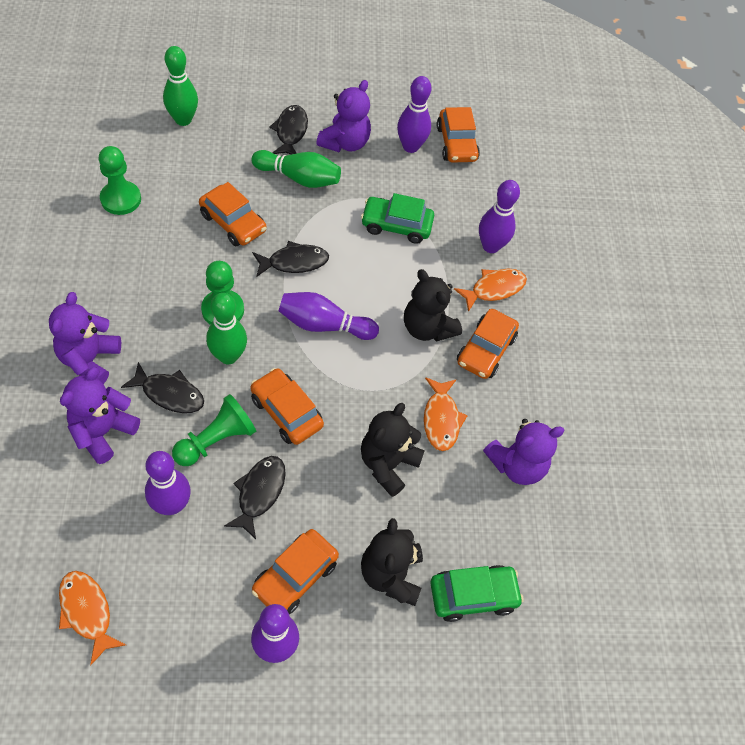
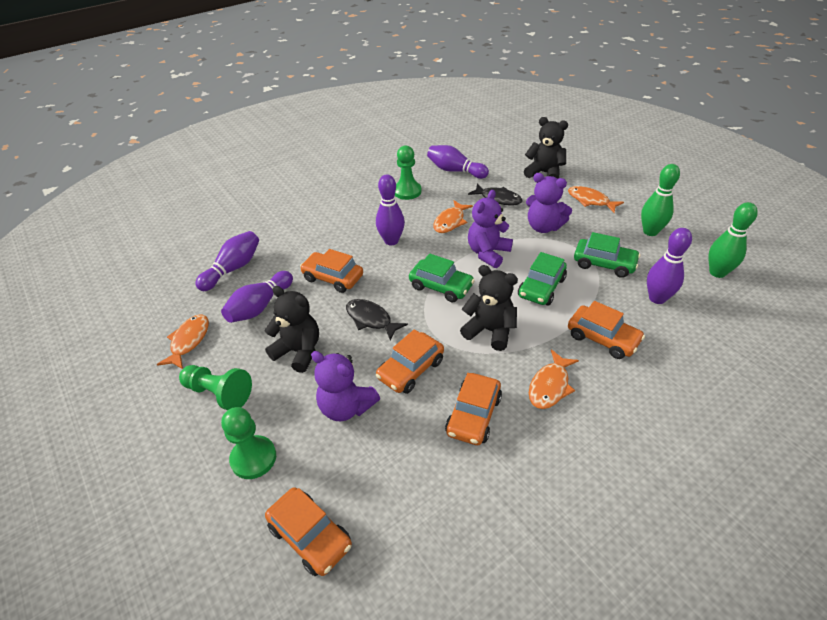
black fish: [121,362,204,413] [224,456,286,539] [252,241,329,277] [269,105,308,155] = 4 -> [346,299,408,341] [468,183,522,205] = 2
green bowling pin: [163,46,198,126] [206,293,247,364] [252,150,341,188] = 3 -> [641,164,680,236] [708,202,758,278] = 2
green car: [361,193,434,244] [430,565,524,622] = 2 -> [409,253,475,303] [518,252,567,306] [574,232,640,278] = 3
orange fish: [59,571,126,665] [424,377,467,451] [454,269,527,312] = 3 -> [156,314,209,369] [433,200,473,233] [529,350,579,409] [568,186,624,213] = 4
purple teddy bear: [49,292,121,384] [60,367,140,464] [316,80,371,152] [483,419,565,485] = 4 -> [311,351,380,421] [468,190,513,268] [526,173,572,233] = 3

